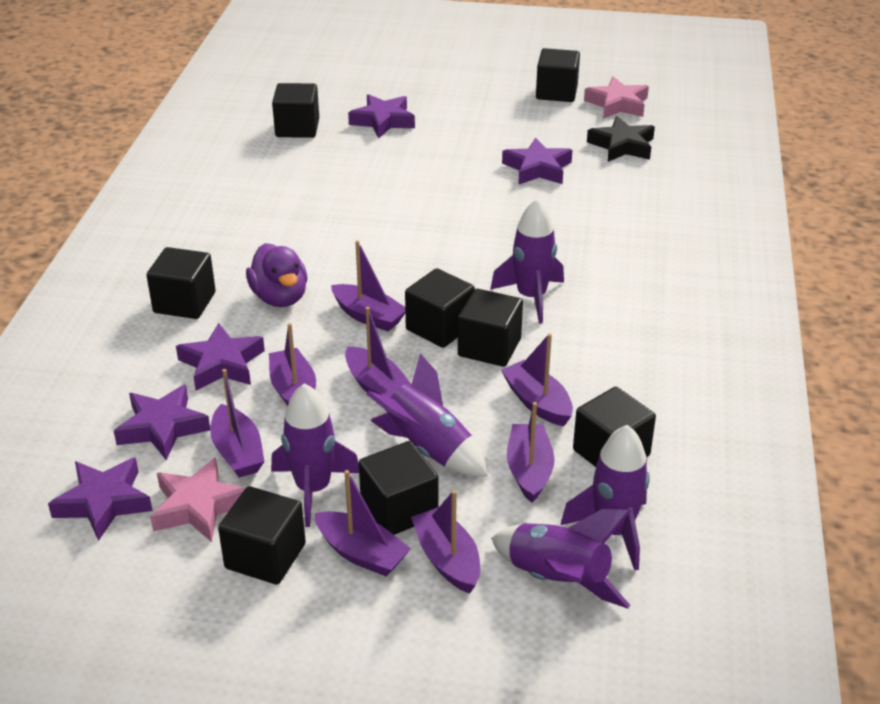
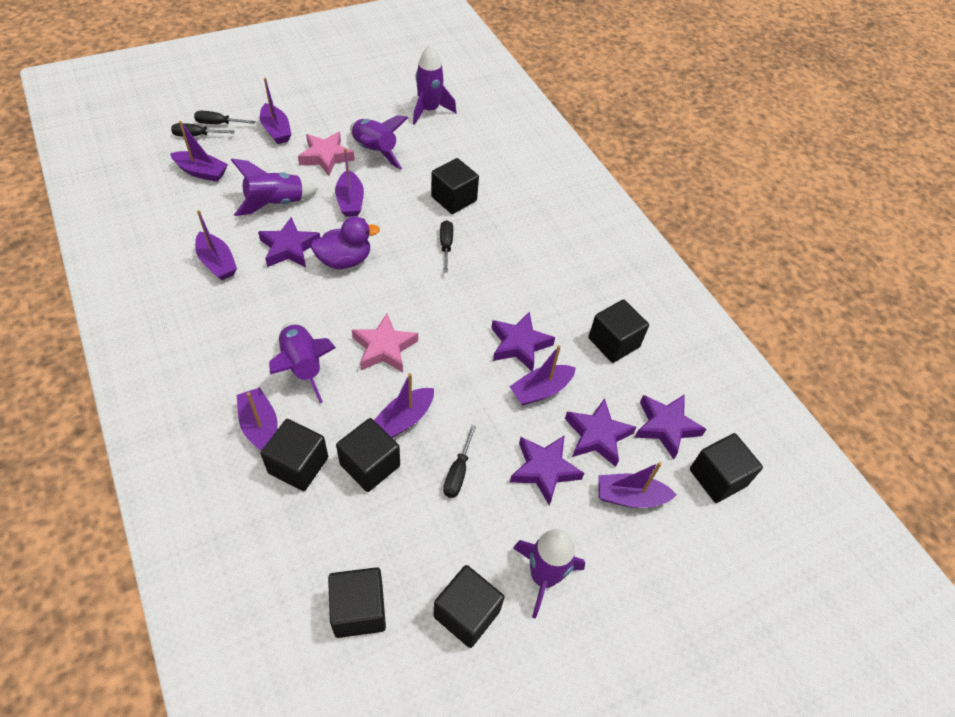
black cube: [146,247,216,319] [218,486,306,585] [272,83,319,138] [359,441,439,535] [405,268,475,348] [458,289,523,367] [536,48,580,102] [573,387,656,467] = 8 -> [260,419,328,491] [328,567,386,638] [336,418,400,492] [431,158,479,214] [433,565,505,648] [588,299,649,363] [690,433,763,503] = 7
black screwdriver: none = 0 -> [171,123,234,136] [194,111,256,124] [440,220,453,273] [443,425,476,498] = 4
black star: [587,116,655,162] = 1 -> none = 0

